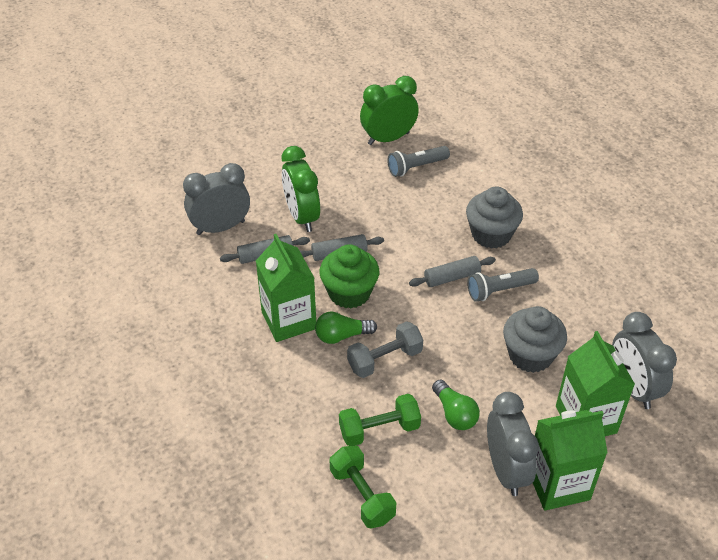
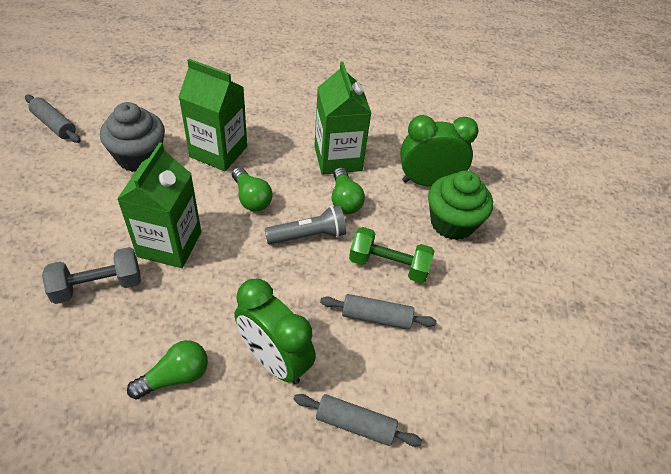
green dumbbell: [330,445,397,529] [339,394,421,446] = 2 -> [349,227,434,283] = 1
green light bulb: [315,312,377,344] [432,380,480,430] = 2 -> [127,340,208,400] [232,167,273,211] [332,167,365,214] = 3
grey clock: [183,163,250,235] [487,392,539,496] [612,312,677,409] = 3 -> none = 0
grey cupcake: [466,187,523,249] [503,306,567,373] = 2 -> [100,102,165,172] = 1
grey flashlight: [387,146,450,177] [467,268,539,302] = 2 -> [265,205,346,244] = 1

